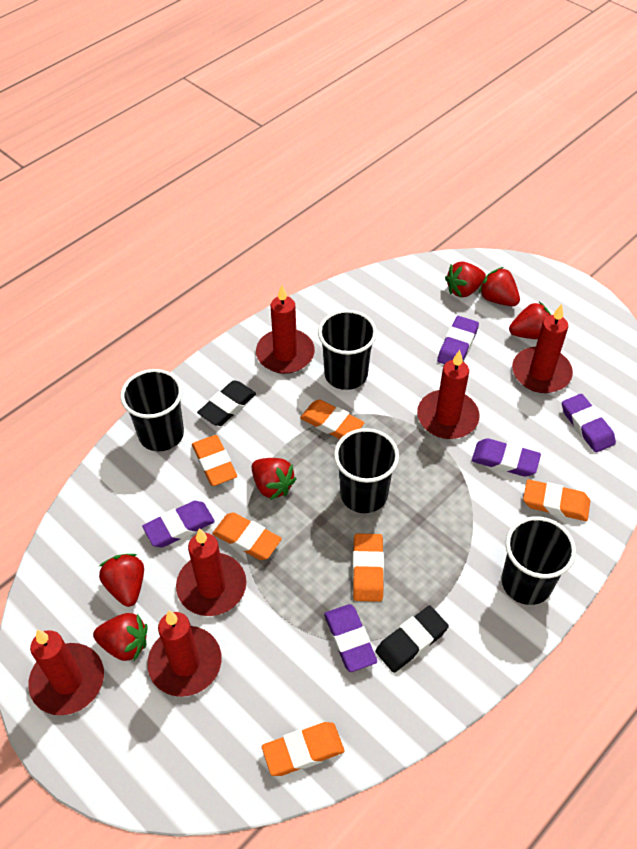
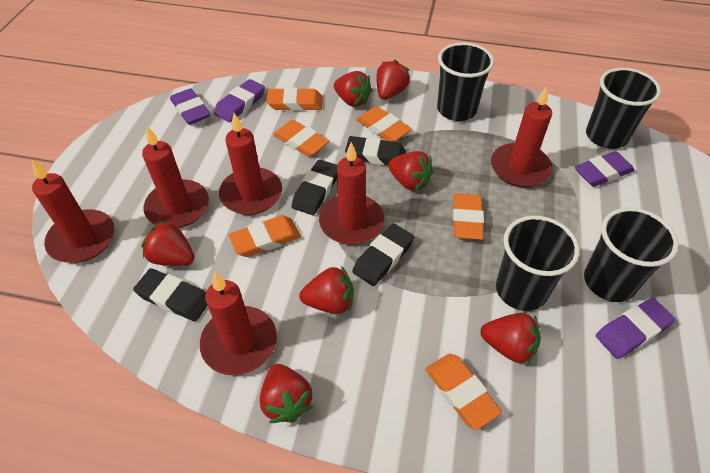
black eraser: [197,380,256,426] [375,606,449,673] = 2 -> [133,268,208,321] [292,159,337,215] [345,136,406,165] [352,223,414,286] = 4
purple eraser: [142,501,215,547] [324,604,377,672] [437,316,479,364] [472,438,541,477] [562,394,616,453] = 5 -> [170,88,210,125] [214,79,265,122] [575,151,634,187] [596,298,675,359] = 4
red strawberry: [93,613,148,661] [99,554,144,607] [252,458,297,500] [445,262,486,297] [479,267,520,306] [509,302,551,339] = 6 -> [141,220,195,266] [260,364,313,423] [299,266,354,314] [334,71,373,107] [376,60,410,100] [388,151,433,191] [480,313,541,364] = 7

